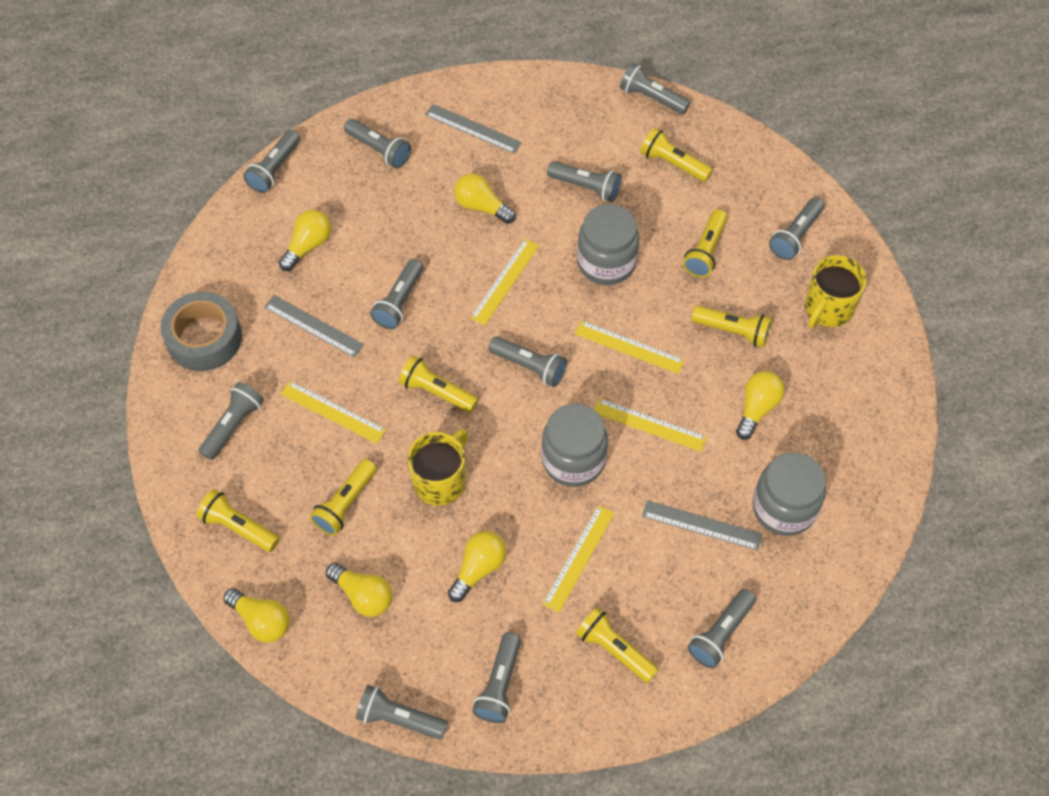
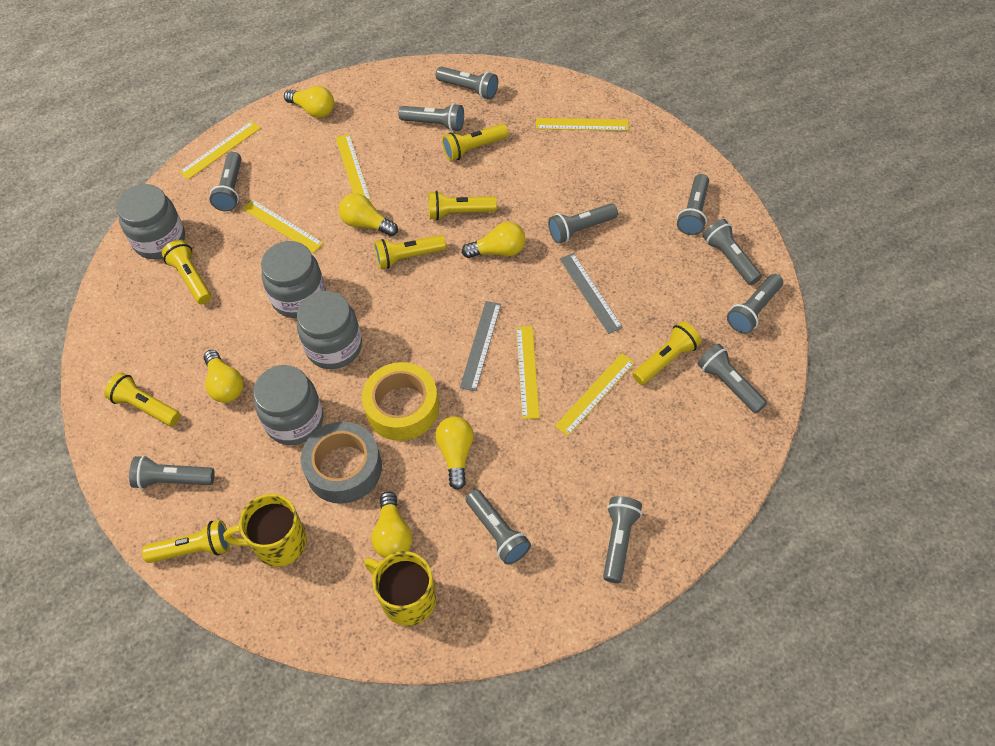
grey jar: [541,404,608,487] [577,204,639,285] [753,452,826,536] = 3 -> [116,184,185,259] [253,365,324,445] [261,241,326,318] [297,291,362,369] = 4
grey ruler: [264,295,364,357] [425,104,522,154] [642,500,762,551] = 3 -> [460,301,501,391] [560,253,623,334] = 2
yellow ruler: [280,381,386,444] [470,239,539,325] [542,505,615,612] [575,320,685,374] [594,398,707,452] = 5 -> [179,121,261,180] [242,199,323,253] [336,134,371,202] [516,326,540,419] [536,118,629,131] [555,353,635,436] = 6
yellow tape: none = 0 -> [362,362,439,441] = 1

